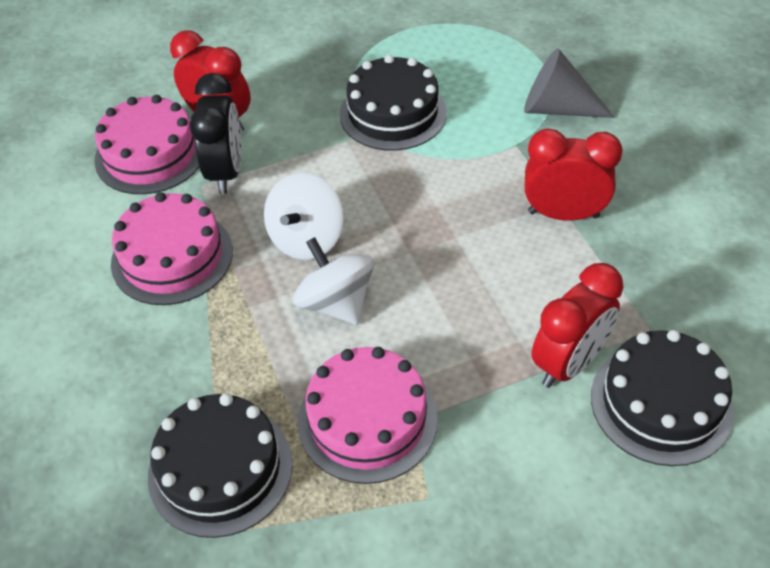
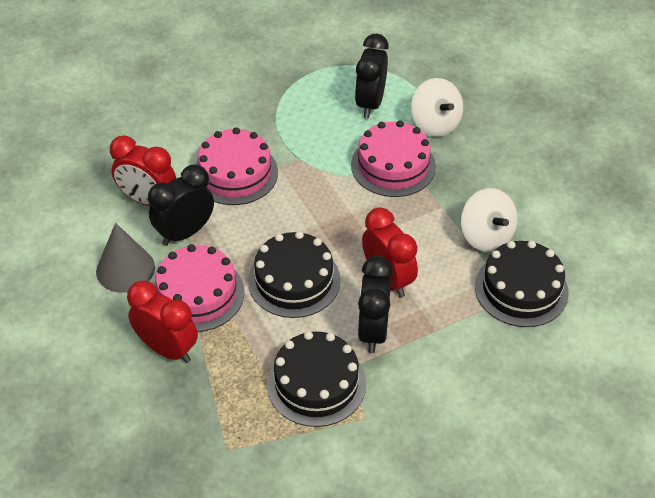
black clock: [190,73,241,194] = 1 -> [148,165,214,246] [355,34,389,118] [358,256,393,353] = 3

